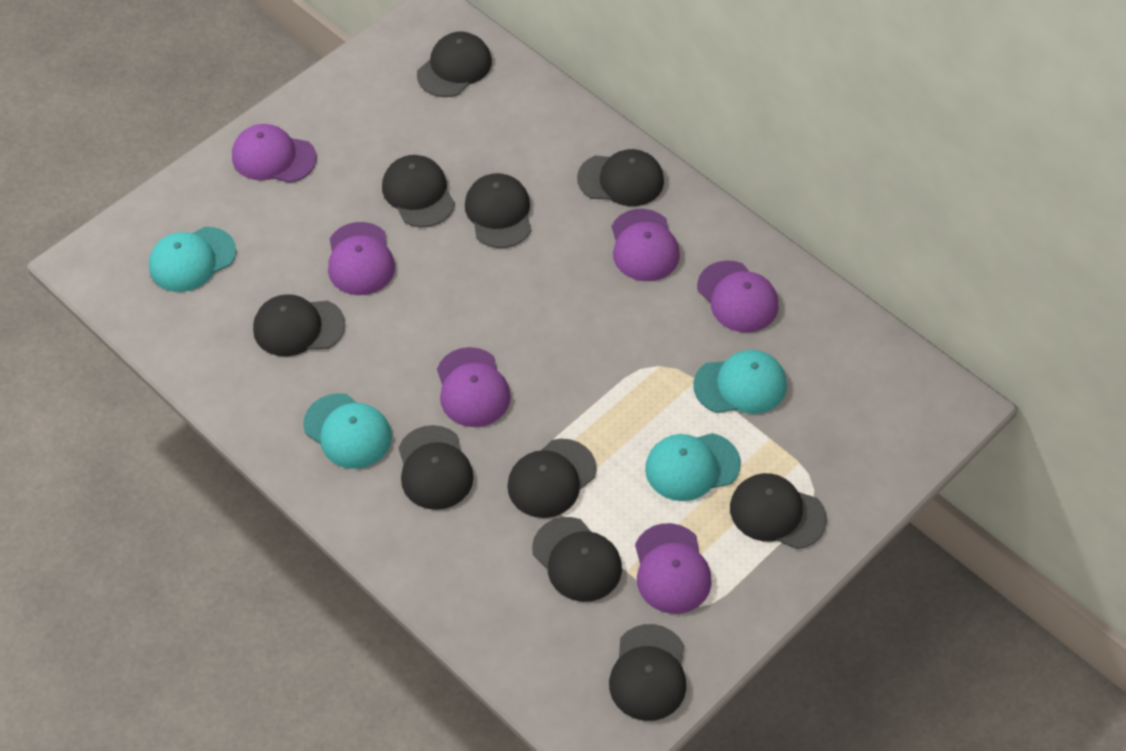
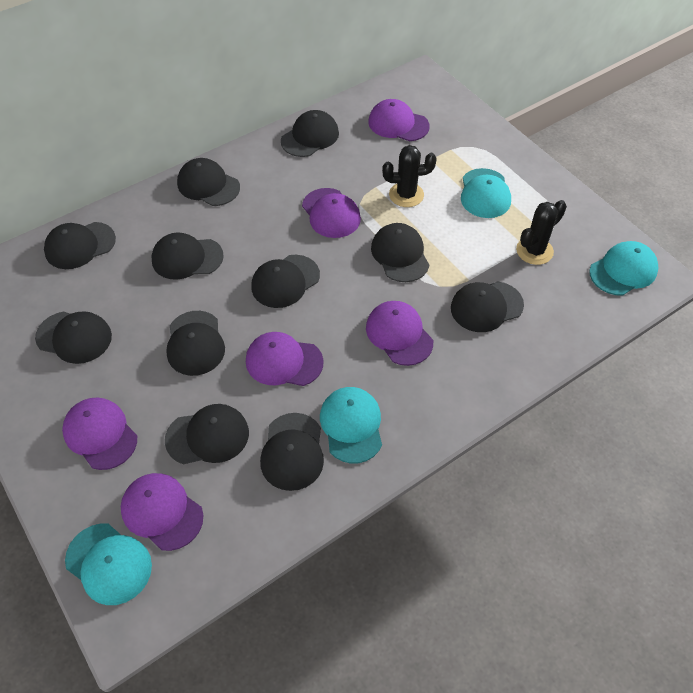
black cactus: none = 0 -> [382,145,437,207] [516,200,567,265] = 2
black cap: [253,294,345,356] [382,155,455,227] [398,425,473,510] [417,32,492,97] [465,173,531,248] [507,439,597,518] [532,517,622,602] [577,149,664,206] [609,624,686,721] [730,473,827,549] = 10 -> [35,311,112,364] [44,222,116,269] [151,233,224,280] [165,404,249,465] [166,311,225,376] [177,158,240,206] [251,255,320,308] [260,413,324,491] [281,110,339,157] [371,223,429,282] [451,281,524,332] = 11

